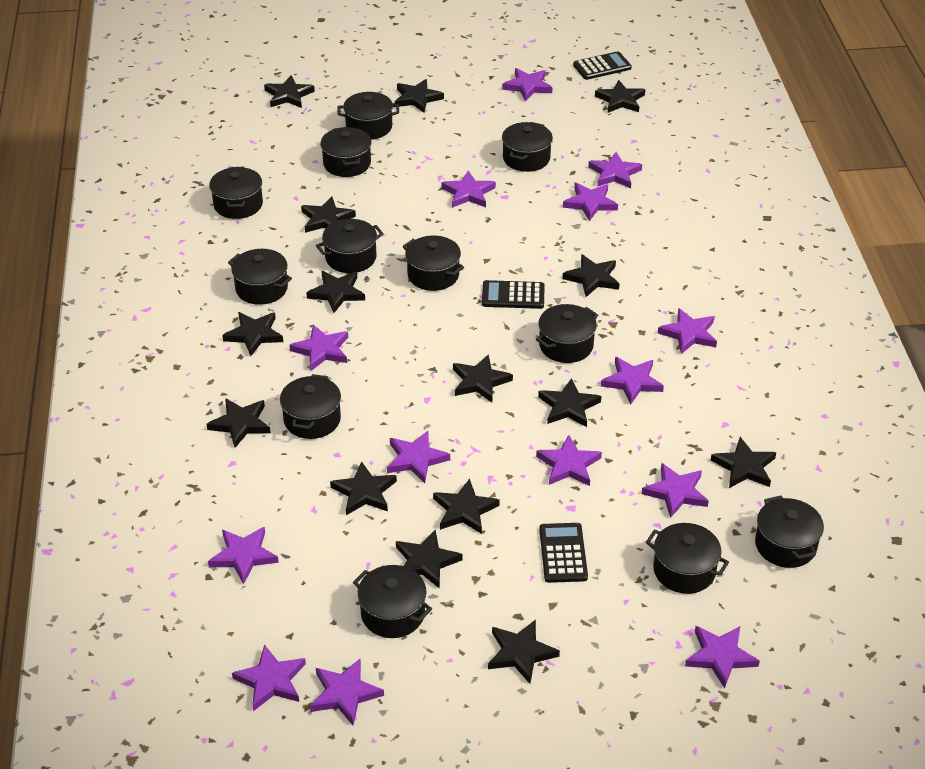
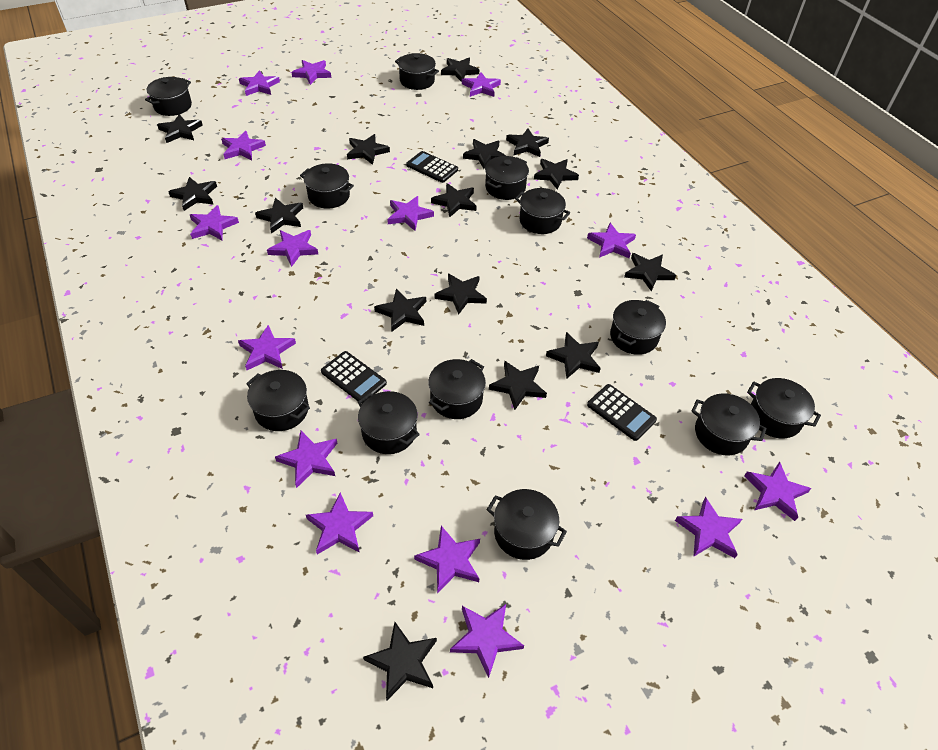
purple star: [208,527,279,585] [232,644,306,711] [289,325,348,371] [310,659,384,725] [387,431,450,483] [441,171,496,208] [502,68,553,102] [536,435,602,486] [563,183,618,221] [588,152,642,188] [601,357,664,405] [642,463,709,518] [658,308,717,354] [685,626,760,688] = 14 -> [190,205,239,240] [221,131,266,160] [238,325,296,370] [239,70,280,96] [267,230,318,267] [275,431,337,488] [291,60,331,85] [306,492,373,555] [387,196,434,231] [414,526,480,594] [450,604,524,678] [462,72,501,97] [587,223,636,258] [675,497,742,558] [744,462,811,521] = 15

